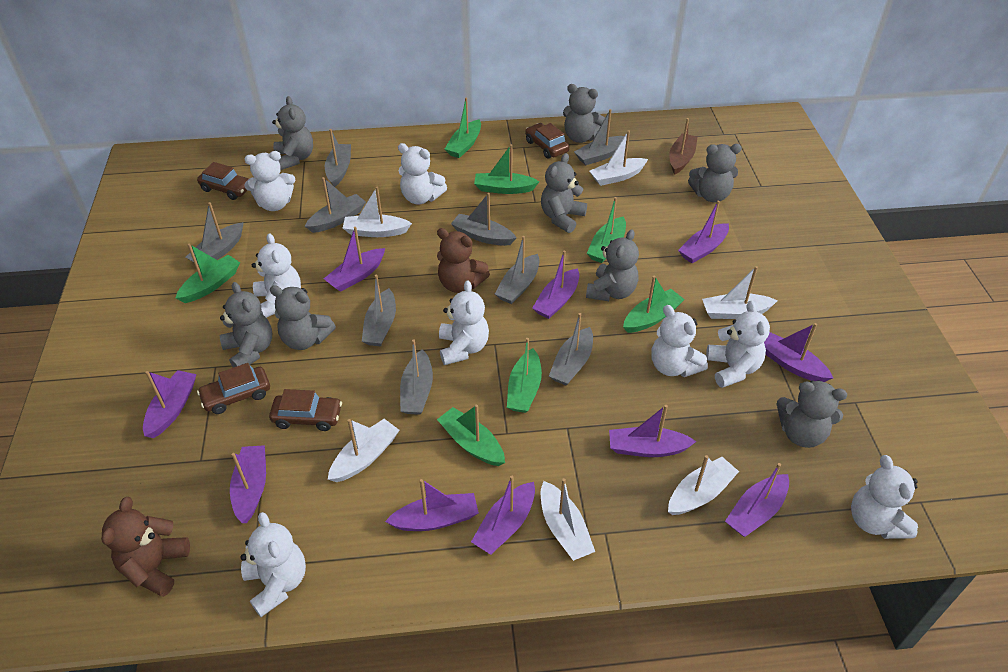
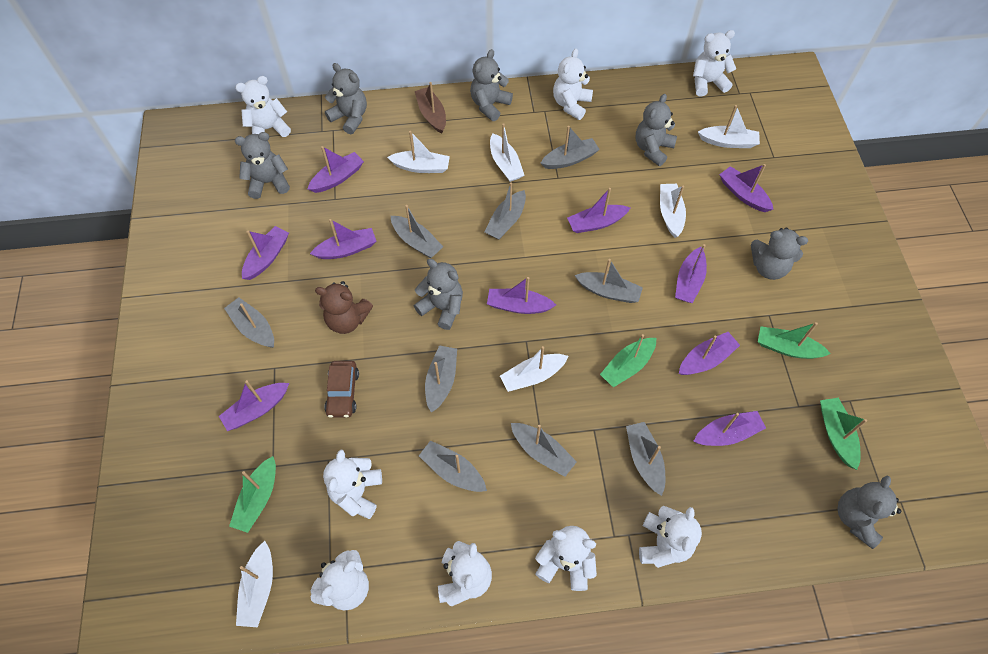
brown car: [197,162,249,200] [197,363,270,414] [269,389,342,431] [525,123,569,159] = 4 -> [324,361,359,418] = 1
brown teddy bear: [101,497,190,597] [437,228,490,293] = 2 -> [315,281,373,334] = 1
green boat: [176,244,240,303] [437,405,505,466] [445,98,481,158] [474,144,540,194] [507,338,542,413] [587,197,626,263] [623,276,685,333] = 7 -> [229,456,276,533] [600,334,656,387] [758,322,831,359] [820,398,867,470] = 4
grey teddy bear: [220,282,272,368] [270,285,336,350] [272,96,313,170] [541,153,587,233] [563,84,605,143] [586,229,639,301] [688,144,741,202] [776,380,847,448] = 8 -> [235,132,290,199] [325,63,367,134] [414,259,463,330] [470,49,513,121] [635,94,677,166] [751,228,808,280] [838,476,901,549] = 7

